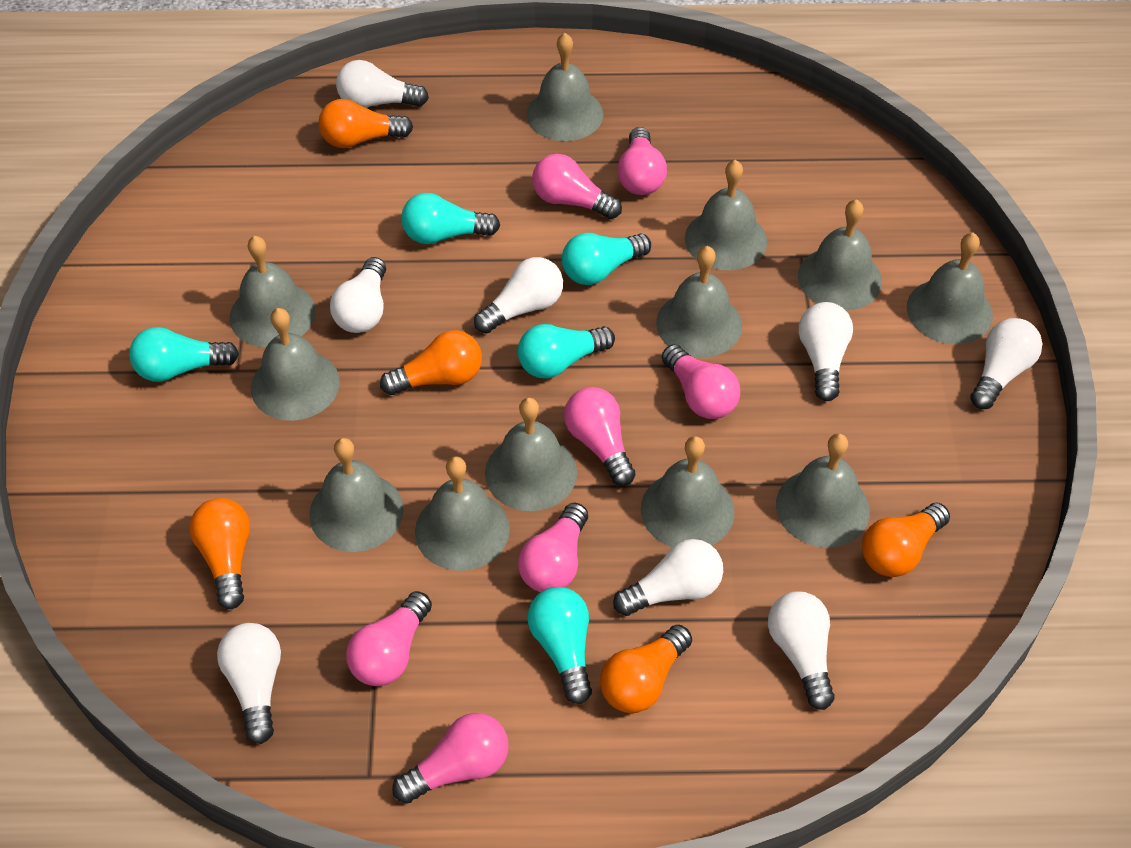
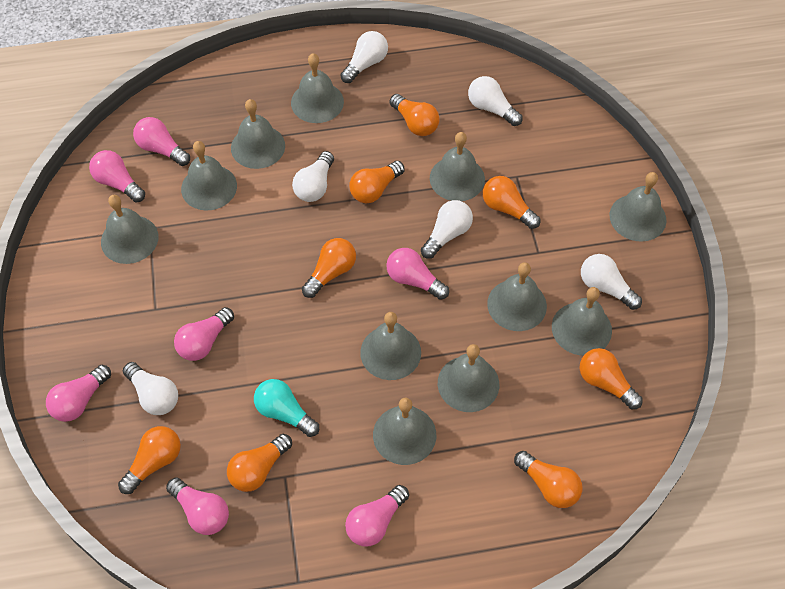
grey bell: [230,236,316,347] [251,308,340,421] [309,438,404,552] [415,457,510,571] [485,398,577,511] [526,33,603,141] [641,436,734,547] [656,246,742,358] [685,160,767,270] [776,433,870,548] [798,199,882,311] [907,232,993,344] = 12 -> [101,195,159,264] [181,141,237,211] [231,99,285,169] [291,53,344,123] [360,312,421,380] [373,398,436,465] [430,132,485,201] [438,344,499,412] [487,262,547,331] [552,287,612,356] [610,172,666,242] = 11
orange light bulb: [189,498,250,609] [319,99,413,148] [380,330,482,395] [600,624,692,713] [862,503,950,577] = 5 -> [118,426,181,494] [227,434,292,492] [302,238,356,298] [349,161,405,203] [390,94,440,136] [483,176,540,229] [514,451,583,508] [580,348,643,410] = 8
turquoise light bulb: [129,327,239,382] [401,193,500,244] [518,324,615,379] [527,587,592,704] [562,233,651,285] = 5 -> [254,379,319,437] = 1
white light bulb: [217,623,281,744] [330,257,386,333] [336,60,429,108] [474,257,563,334] [613,539,723,616] [768,591,835,710] [799,302,853,401] [970,318,1042,409] = 8 -> [123,362,178,415] [292,151,334,202] [340,31,388,83] [421,200,473,259] [468,76,522,126] [581,254,642,310] = 6

